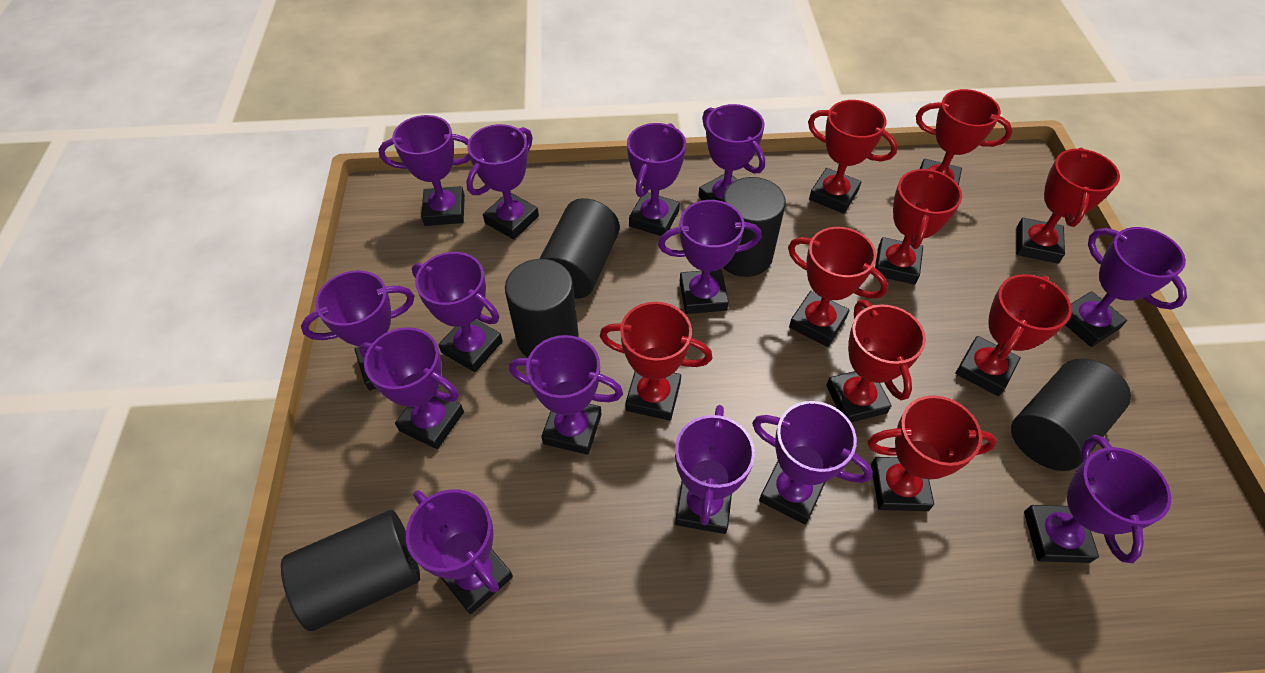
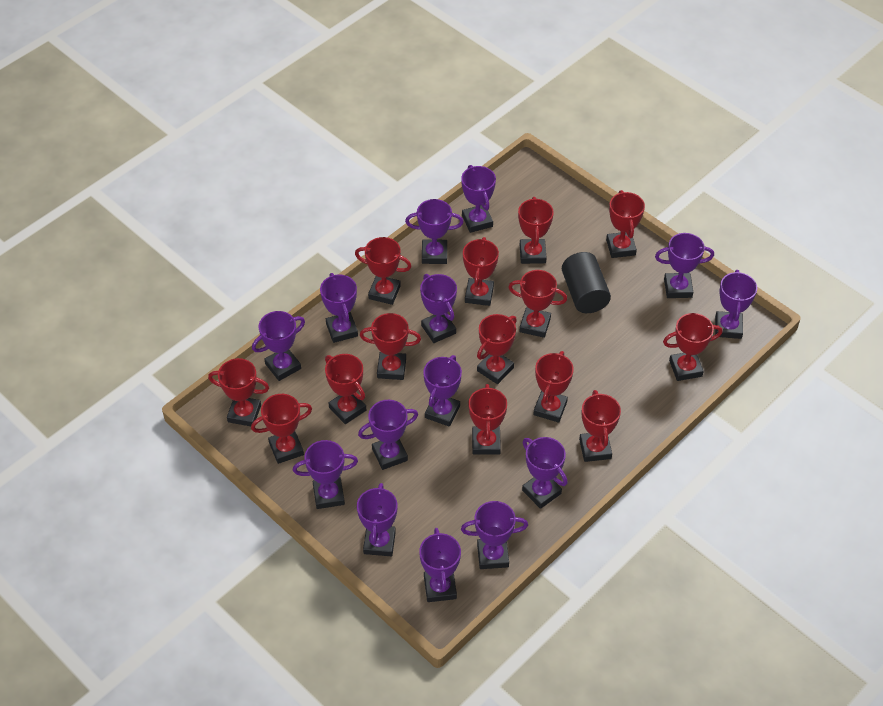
black cylinder: [281,510,420,631] [505,259,579,357] [540,198,620,299] [722,177,786,277] [1011,358,1131,471] = 5 -> [562,252,611,313] = 1
red trophy: [600,302,712,421] [788,227,888,347] [808,100,898,214] [826,300,926,422] [868,395,997,511] [875,168,962,285] [916,89,1013,185] [955,274,1072,396] [1016,148,1120,263] = 9 -> [208,358,269,426] [251,394,312,464] [325,354,366,424] [355,237,412,305] [360,313,421,380] [463,237,499,306] [468,384,507,455] [477,314,517,384] [508,270,567,338] [518,197,554,264] [533,351,574,423] [579,390,621,462] [606,190,645,258] [663,313,722,381] = 14

